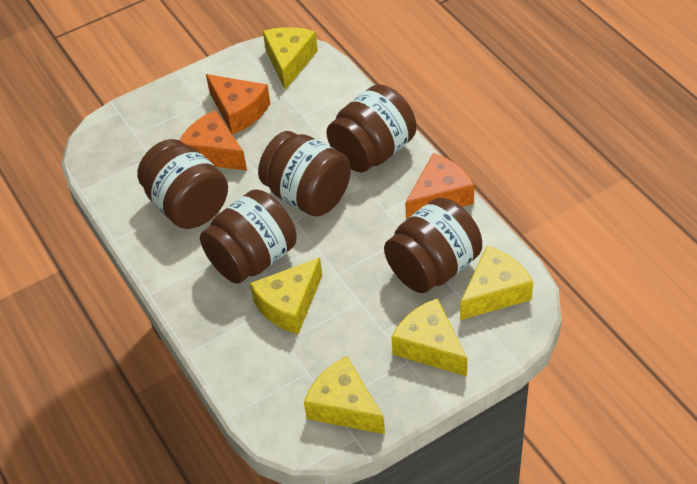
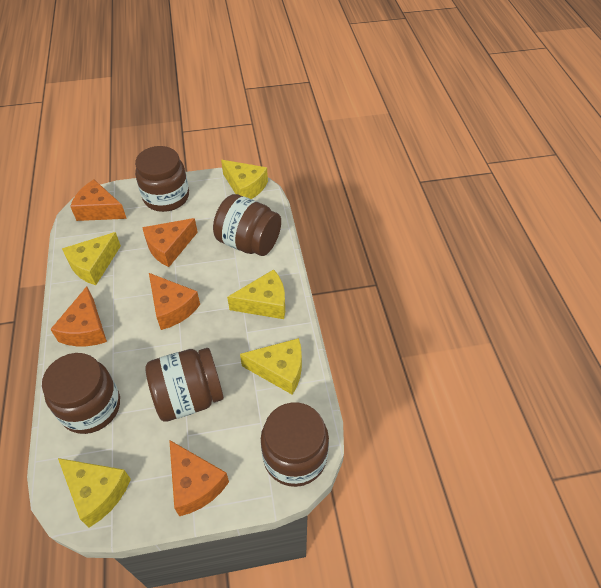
orange cheese: [180,110,247,171] [206,74,270,135] [405,153,475,220] = 3 -> [50,286,107,346] [70,180,127,221] [142,218,198,267] [149,273,200,330] [169,440,229,516] = 5

